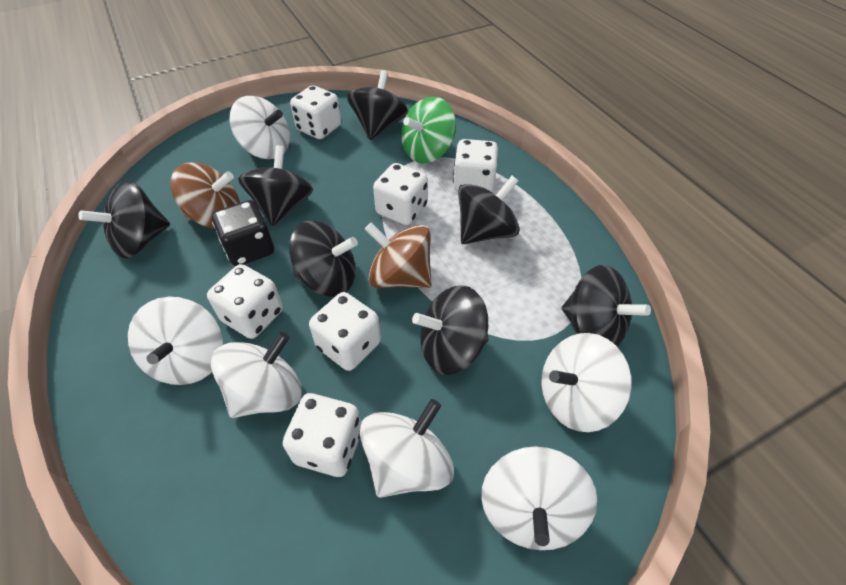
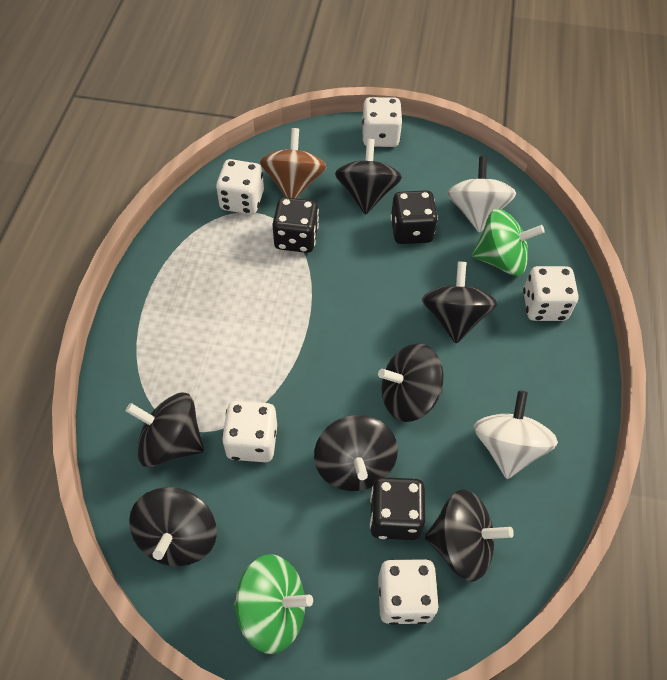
black dice: [212,200,274,266] = 1 -> [272,197,319,253] [370,477,425,540] [391,190,438,244] = 3
brown spinning top: [170,162,240,229] [365,223,432,288] = 2 -> [260,128,326,198] = 1
green spinning top: [401,97,456,163] = 1 -> [233,554,313,654] [472,209,545,276] = 2
white dice: [207,264,283,339] [283,393,361,477] [290,85,341,139] [309,292,381,371] [373,163,428,225] [453,139,498,192] = 6 -> [216,159,264,215] [222,401,277,462] [362,97,403,147] [378,559,439,625] [523,266,578,321] = 5
white spinning top: [128,297,223,385] [211,332,302,418] [229,96,290,159] [360,399,454,498] [481,446,597,550] [542,333,632,432] = 6 -> [447,156,516,233] [474,390,558,479] = 2

